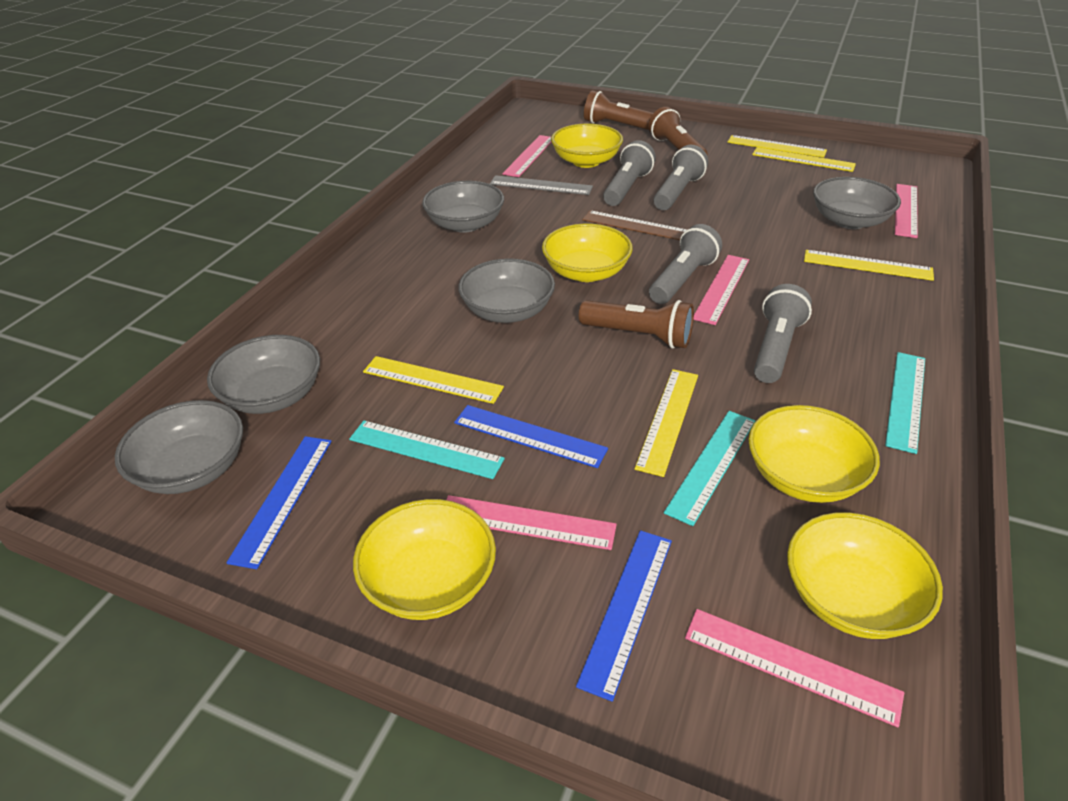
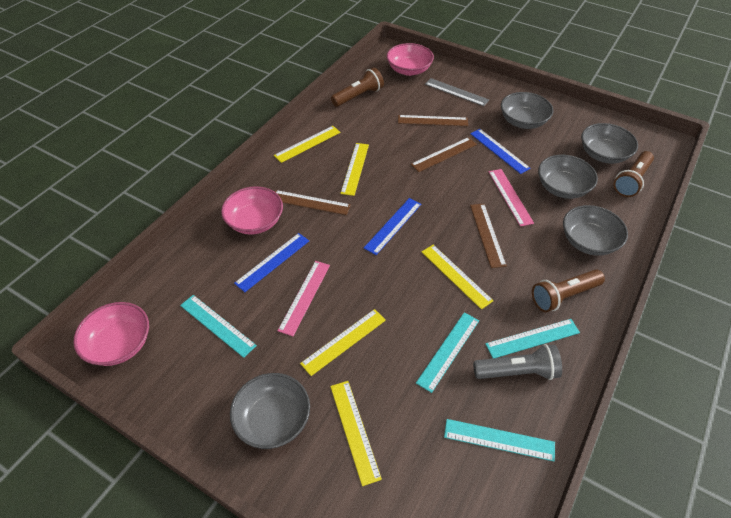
brown ruler: [582,210,687,240] = 1 -> [275,190,351,215] [398,115,468,126] [411,137,477,172] [470,204,507,268] = 4
grey flashlight: [603,140,656,206] [649,224,722,304] [654,145,708,210] [754,284,812,383] = 4 -> [473,344,562,380] = 1
pink bowl: none = 0 -> [73,302,149,366] [221,187,283,235] [387,43,434,76] = 3
pink ruler: [446,495,617,550] [502,135,551,177] [685,609,904,727] [693,255,749,325] [895,184,918,238] = 5 -> [277,261,330,336] [489,169,534,227] = 2
turquoise ruler: [349,421,505,479] [664,411,756,526] [885,352,925,454] = 3 -> [180,295,257,358] [416,312,479,393] [444,419,555,461] [485,319,580,358] = 4
yellow bowl: [353,499,496,620] [542,223,633,282] [551,124,623,168] [748,405,880,503] [787,512,943,639] = 5 -> none = 0

